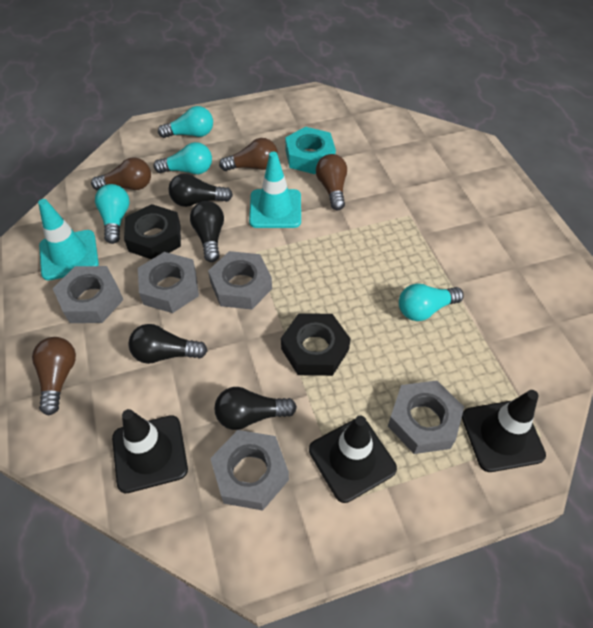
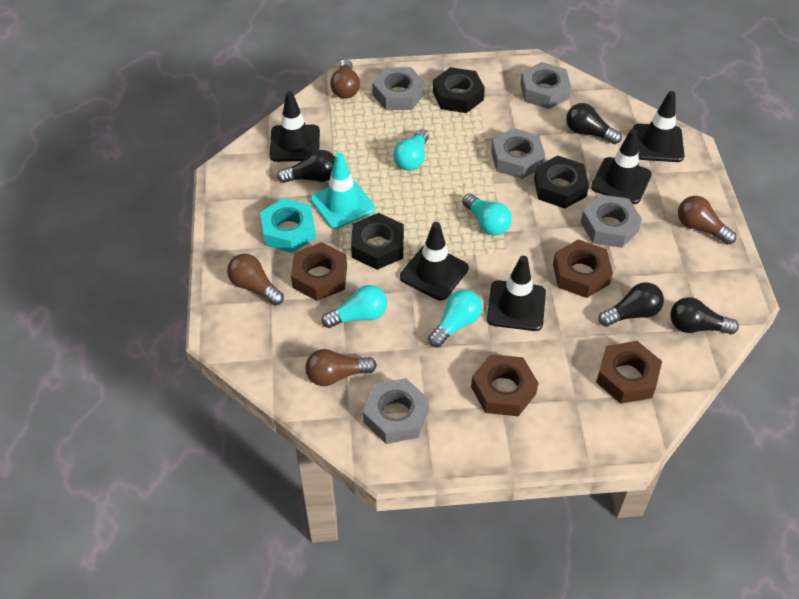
black nut: [124,204,181,259] [281,313,351,376] = 2 -> [351,213,404,270] [433,67,485,113] [534,156,589,209] = 3
black traffic cone: [112,409,188,493] [309,416,397,503] [462,390,546,472] = 3 -> [270,91,320,162] [400,222,468,300] [487,256,546,331] [591,129,652,204] [633,91,684,162] = 5
brown nut: none = 0 -> [291,242,347,301] [471,354,538,416] [553,239,613,298] [596,341,662,404] = 4
turquoise traffic cone: [38,199,99,281] [249,152,301,228] = 2 -> [310,152,375,229] = 1

